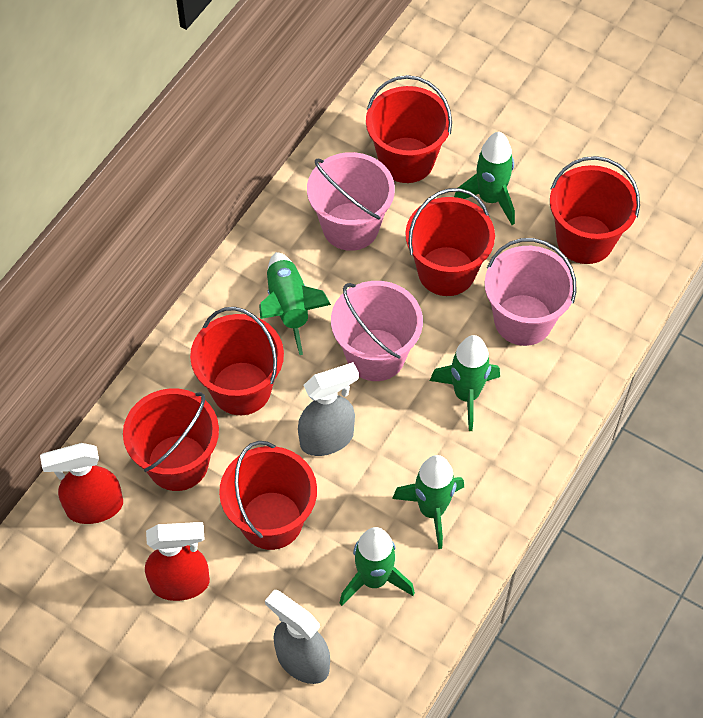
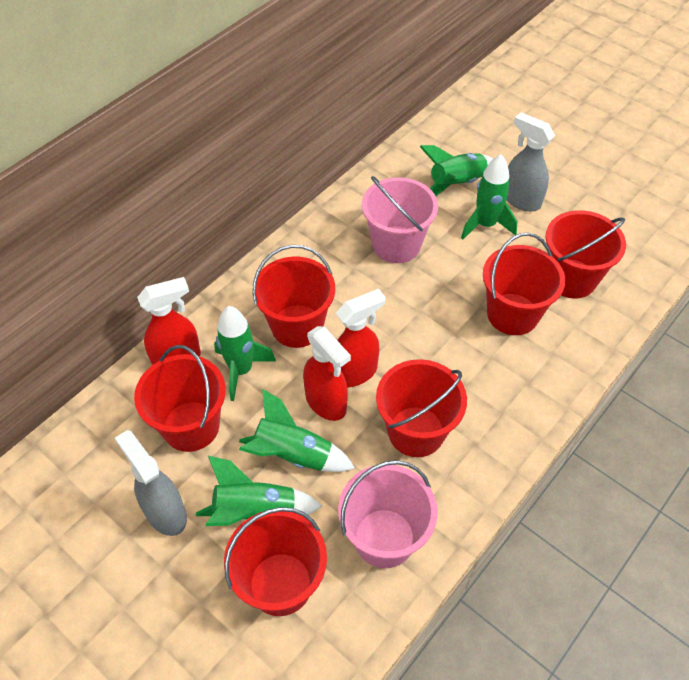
pink bucket: [307,152,395,251] [331,281,423,381] [484,238,577,346] = 3 -> [338,460,438,568] [362,176,438,263] = 2
red spray bottle: [40,443,123,524] [145,522,210,601] = 2 -> [137,277,201,365] [303,326,351,421] [336,289,386,388] = 3

